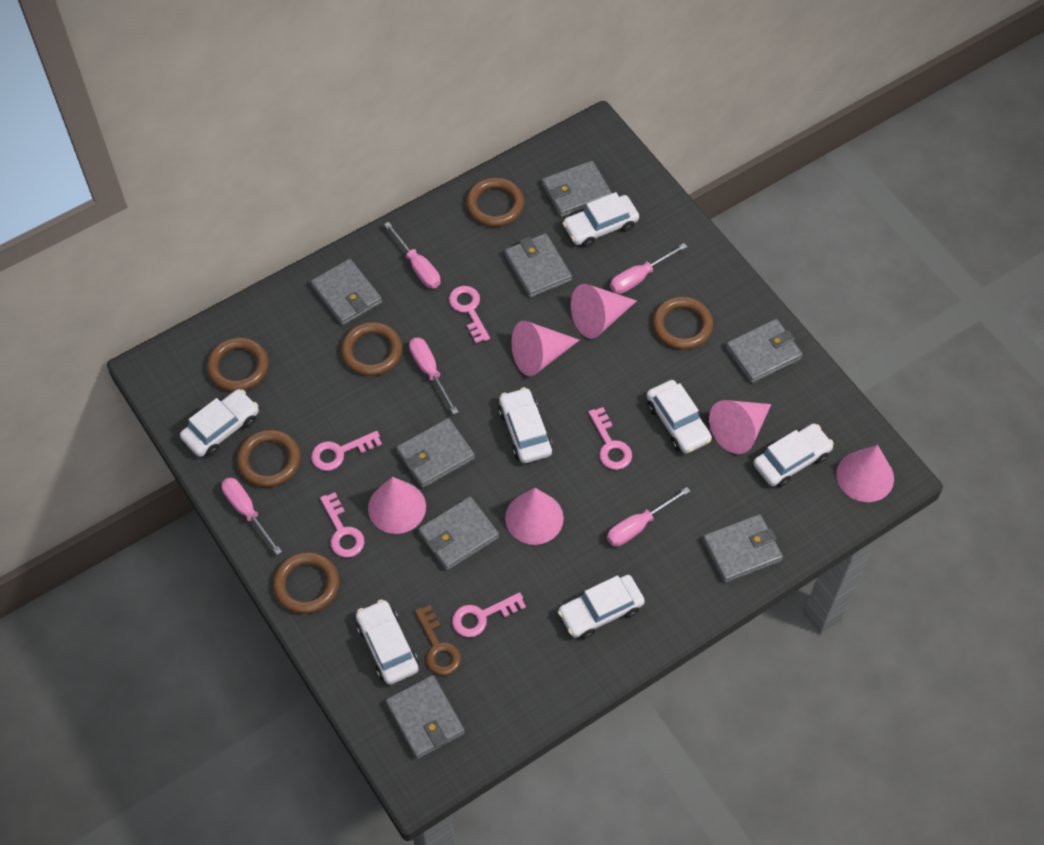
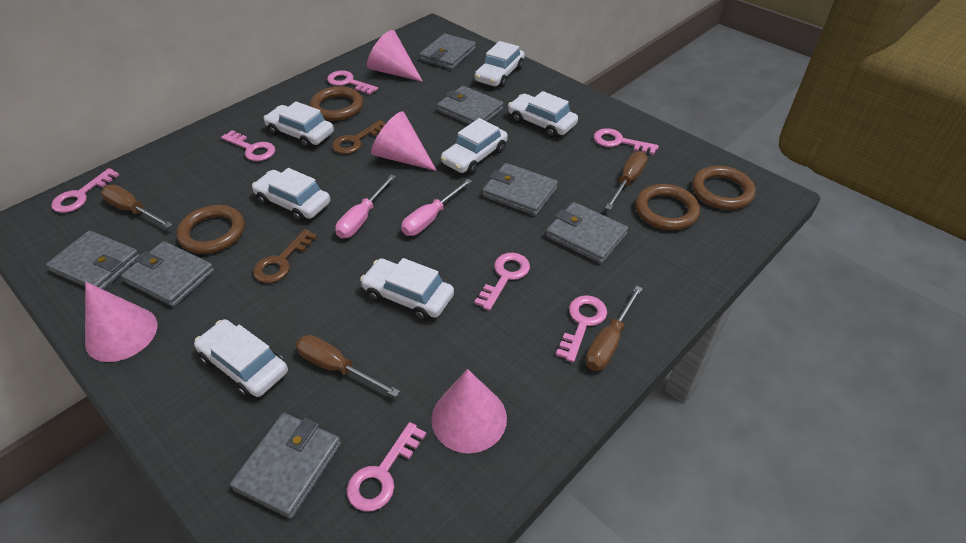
brown key: [415,605,461,675] = 1 -> [253,229,317,283] [332,120,385,154] = 2
brown ring: [207,337,269,392] [237,430,301,487] [273,552,339,614] [341,322,402,376] [466,177,524,227] [652,296,713,350] = 6 -> [176,205,245,254] [310,86,363,121] [635,184,700,230] [692,166,756,210] = 4
brown screwdriver: none = 0 -> [101,185,173,228] [296,335,400,397] [586,286,643,371] [605,151,647,210] = 4
grey wallet: [311,259,382,326] [386,675,465,759] [396,418,475,488] [418,497,499,570] [504,233,572,298] [542,161,612,217] [703,514,783,583] [726,319,803,383] = 8 -> [46,231,140,290] [121,241,215,307] [230,413,341,519] [420,33,476,70] [437,86,504,125] [482,163,558,216] [546,202,628,264] = 7
pink cone: [368,477,426,534] [505,488,564,545] [511,321,580,376] [571,284,637,339] [709,400,771,454] [836,445,894,502] = 6 -> [85,282,157,362] [367,30,423,82] [371,111,437,171] [431,369,507,453] = 4
pink key: [311,431,382,471] [320,492,365,557] [449,286,490,343] [452,592,526,637] [588,407,632,470] = 5 -> [51,168,119,213] [221,130,275,161] [327,70,378,95] [347,422,426,512] [474,253,530,311] [556,295,607,362] [594,128,659,155] = 7
pink screwdriver: [221,478,282,555] [384,222,441,288] [409,337,458,415] [607,487,690,546] [610,243,687,294] = 5 -> [335,175,396,239] [401,179,472,236] = 2

